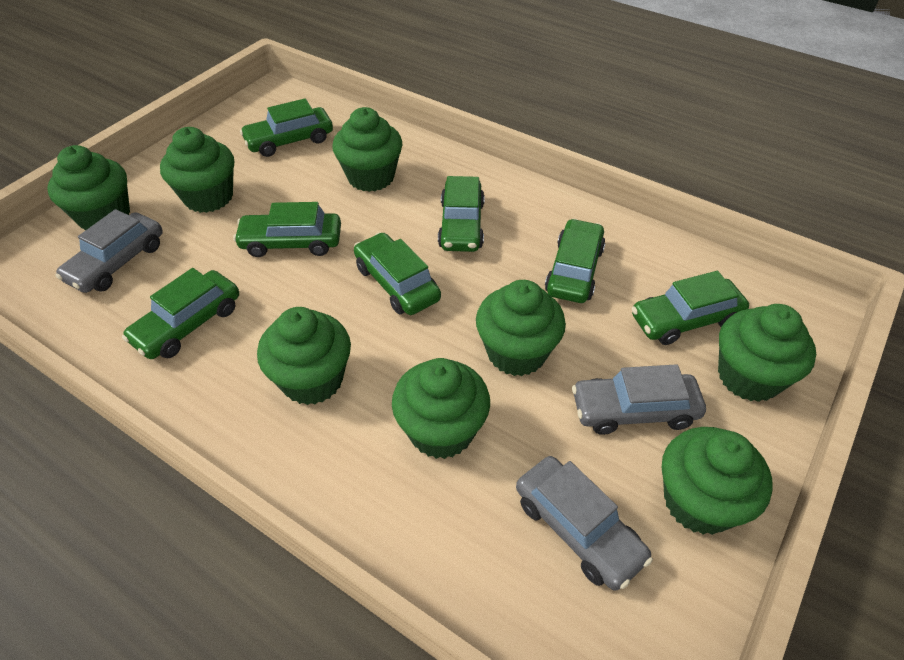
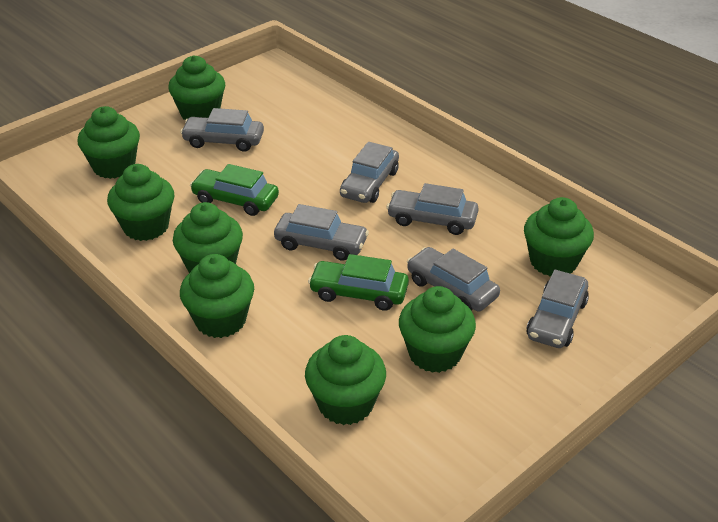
green car: [122,268,239,359] [233,202,341,257] [240,98,333,157] [354,232,441,315] [438,176,485,252] [545,219,605,303] [632,271,749,345] = 7 -> [190,164,279,216] [308,254,409,311] = 2
grey car: [55,209,163,293] [516,456,653,591] [572,364,706,435] = 3 -> [180,108,264,152] [274,204,369,261] [340,142,399,203] [386,183,479,235] [407,247,500,312] [526,270,589,348] = 6

